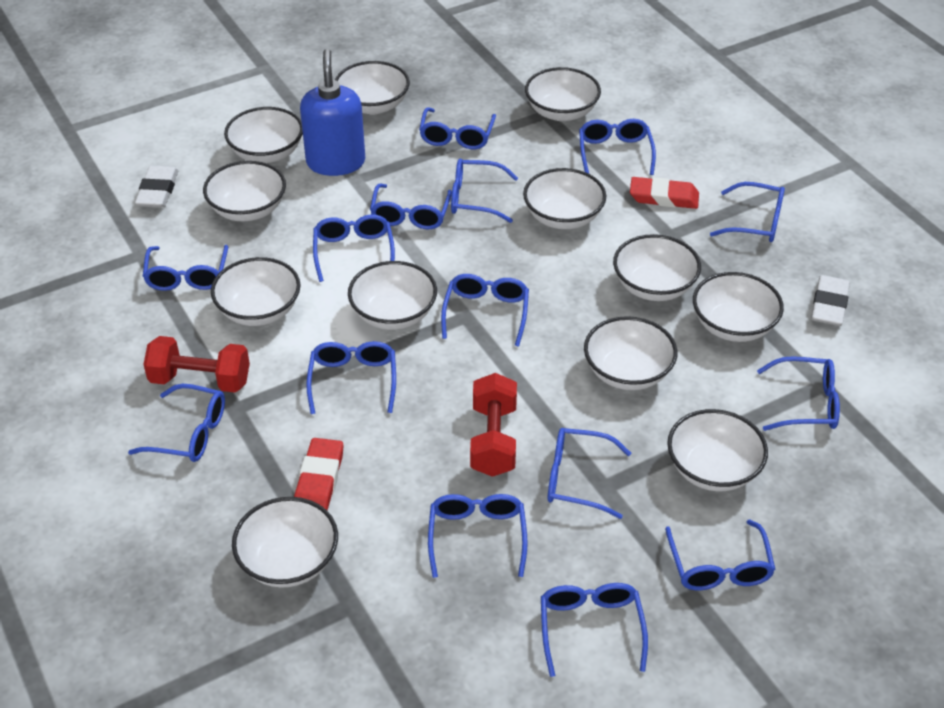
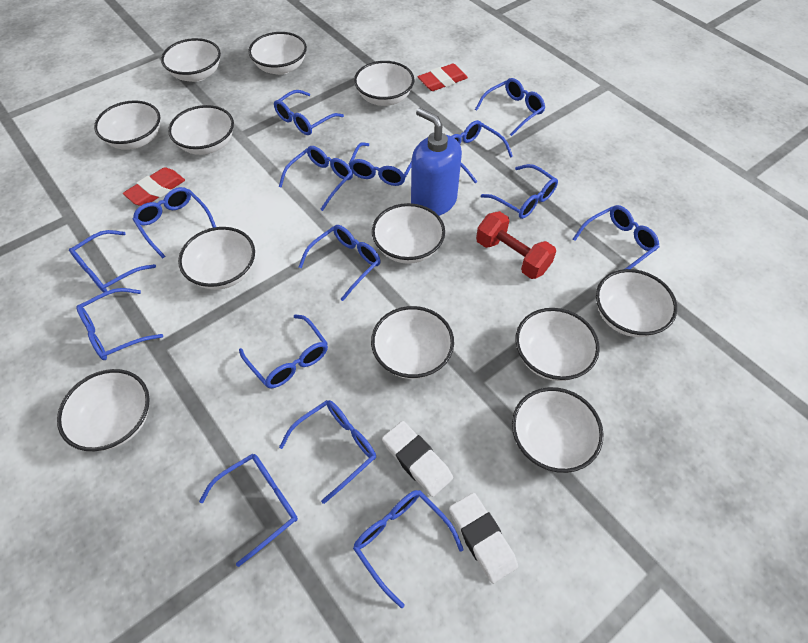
red dumbbell: [143,336,250,393] [470,373,517,477] = 2 -> [476,211,556,279] = 1

